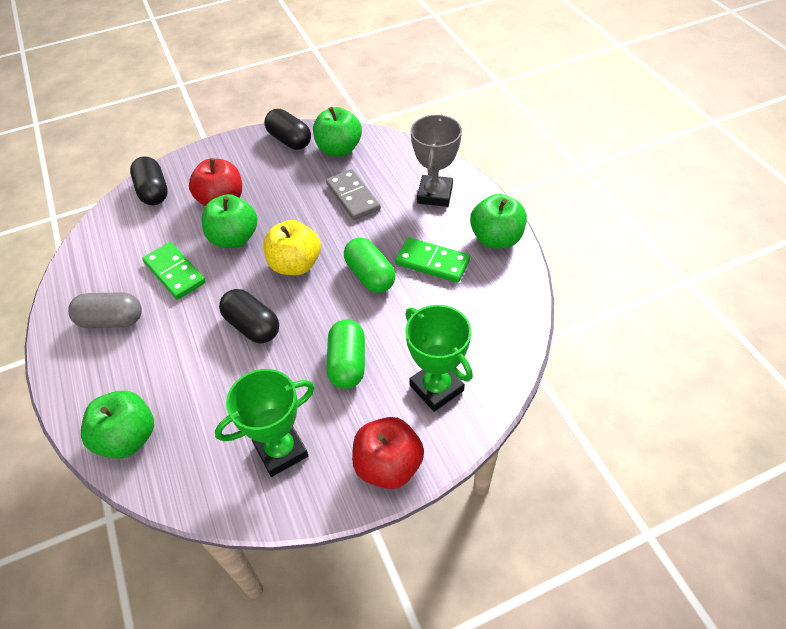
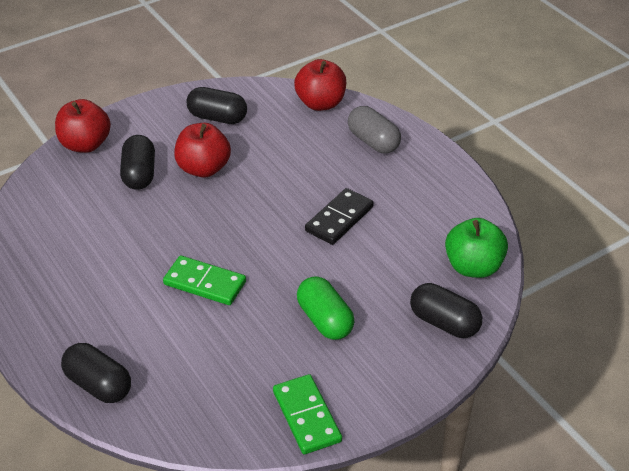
black capsule: [130,156,168,205] [219,289,279,343] [264,109,311,150] = 3 -> [61,343,131,403] [120,135,155,190] [186,87,247,124] [410,283,482,338] = 4
black domino: none = 0 -> [305,188,373,245] = 1
green apple: [81,391,154,459] [201,194,257,248] [313,107,362,156] [470,194,527,249] = 4 -> [445,218,508,278] = 1
green capsule: [326,319,365,389] [344,237,396,293] = 2 -> [297,276,354,340] = 1
green trophy: [215,369,315,477] [405,305,473,412] = 2 -> none = 0
grey domino: [326,169,381,220] = 1 -> none = 0
grey trophy: [411,114,462,207] = 1 -> none = 0
red apple: [189,158,242,206] [352,417,424,489] = 2 -> [55,99,111,153] [174,123,231,178] [294,59,346,111] = 3
yellow apple: [263,220,321,275] = 1 -> none = 0

